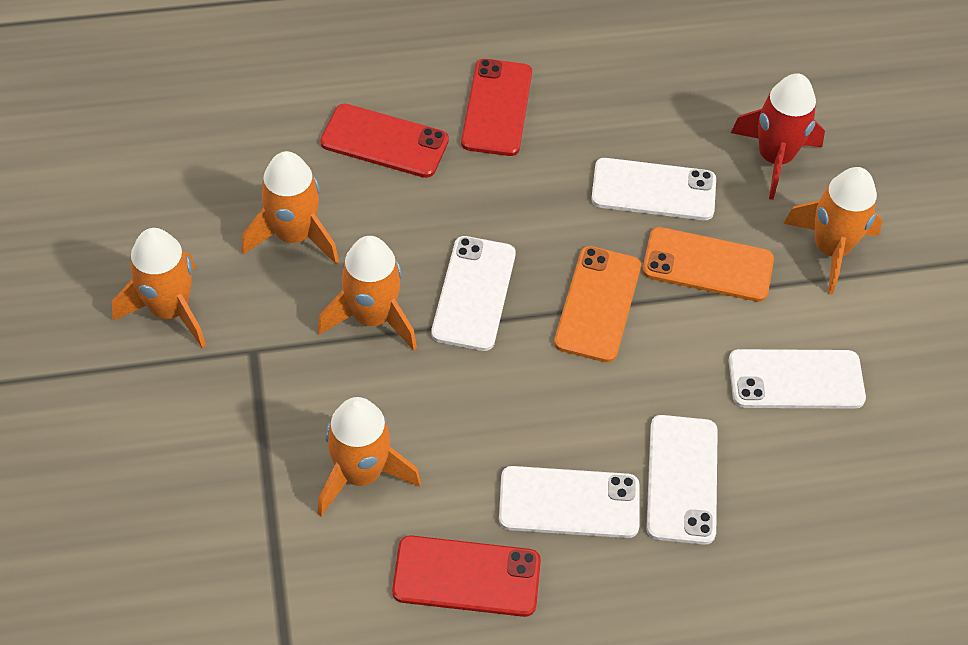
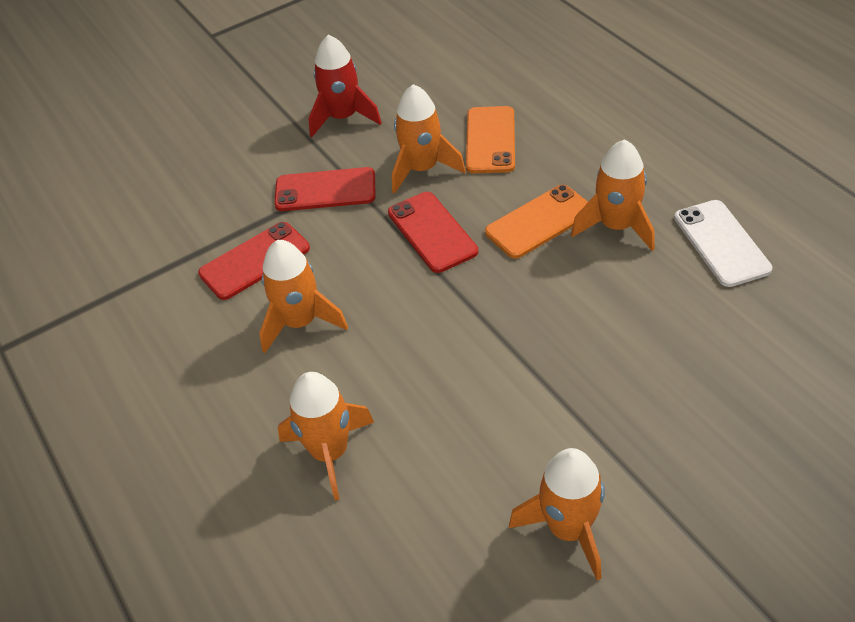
white phone: [431,236,516,351] [499,466,640,538] [591,158,716,220] [646,415,718,545] [729,349,866,409] = 5 -> [674,200,772,287] = 1

